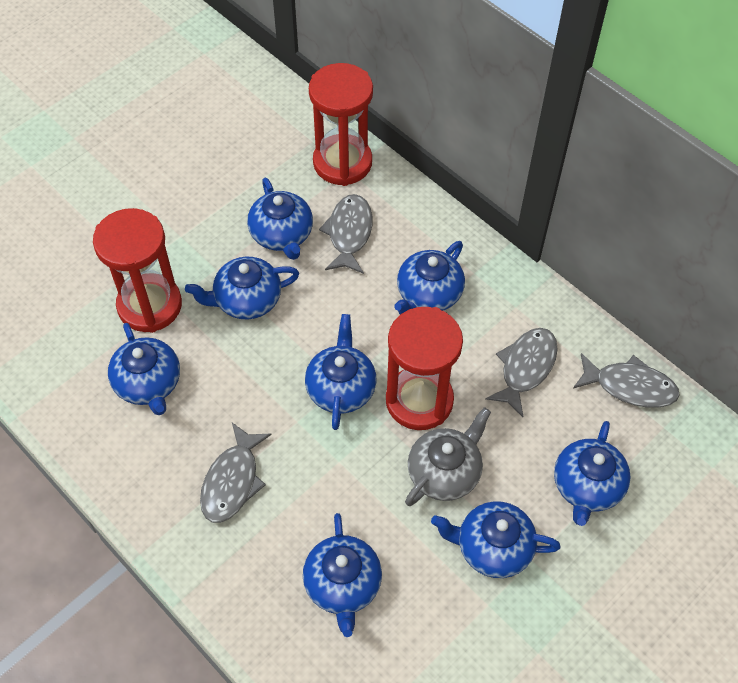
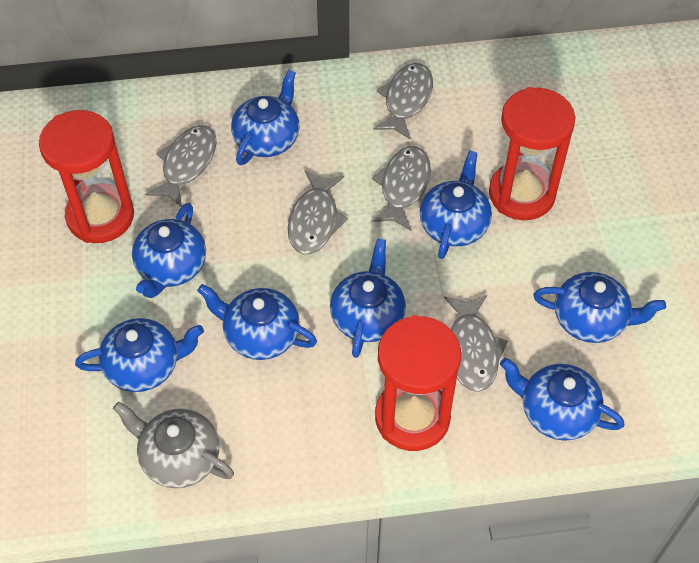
grey fish: [200,423,272,523] [319,194,373,274] [485,328,558,417] [573,353,680,408] = 4 -> [145,125,217,207] [288,170,348,255] [371,146,431,231] [373,63,433,140] [444,295,508,392] = 5

